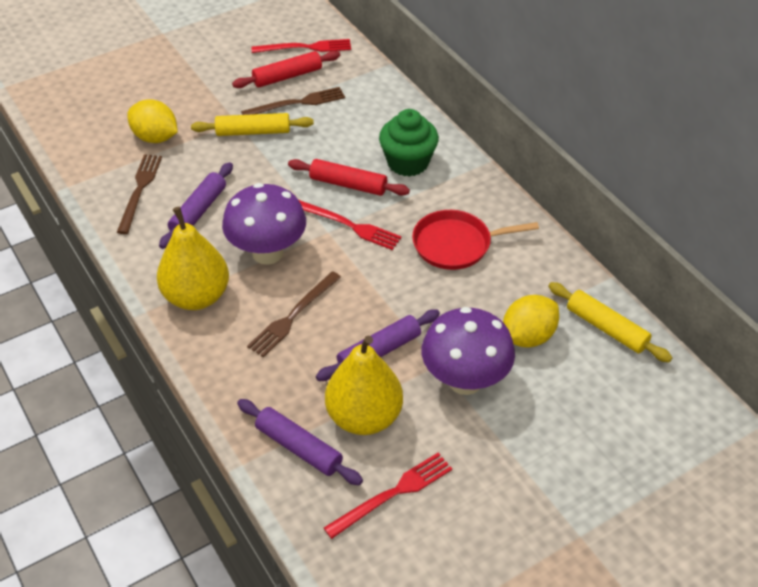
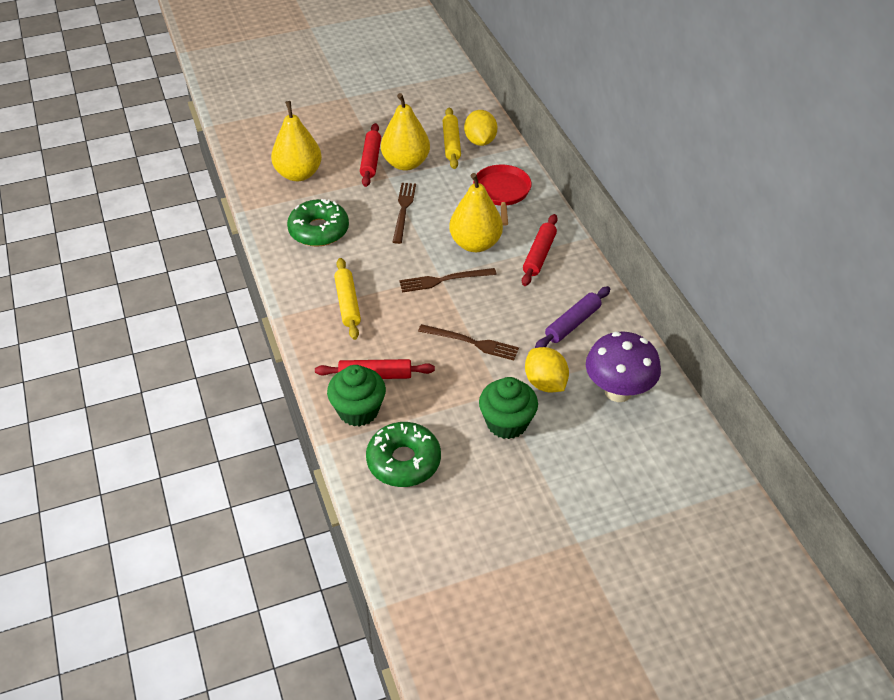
green cupcake: [379,109,439,177] = 1 -> [327,365,386,427] [479,377,538,439] = 2
green donut: none = 0 -> [287,199,349,246] [366,422,441,487] = 2
purple mushroom: [222,183,306,265] [422,307,515,395] = 2 -> [586,331,661,402] = 1
purple rolling pin: [159,162,233,249] [237,399,363,485] [316,309,440,381] = 3 -> [535,286,610,348] = 1
red fork: [251,39,351,53] [299,200,402,250] [324,453,452,539] = 3 -> none = 0
red rolling pin: [232,51,340,88] [288,159,410,196] = 2 -> [315,359,435,379] [360,123,381,187] [522,214,558,286] = 3
yellow pear: [157,207,229,310] [325,335,403,435] = 2 -> [271,101,322,181] [381,93,430,171] [449,173,503,252] = 3

